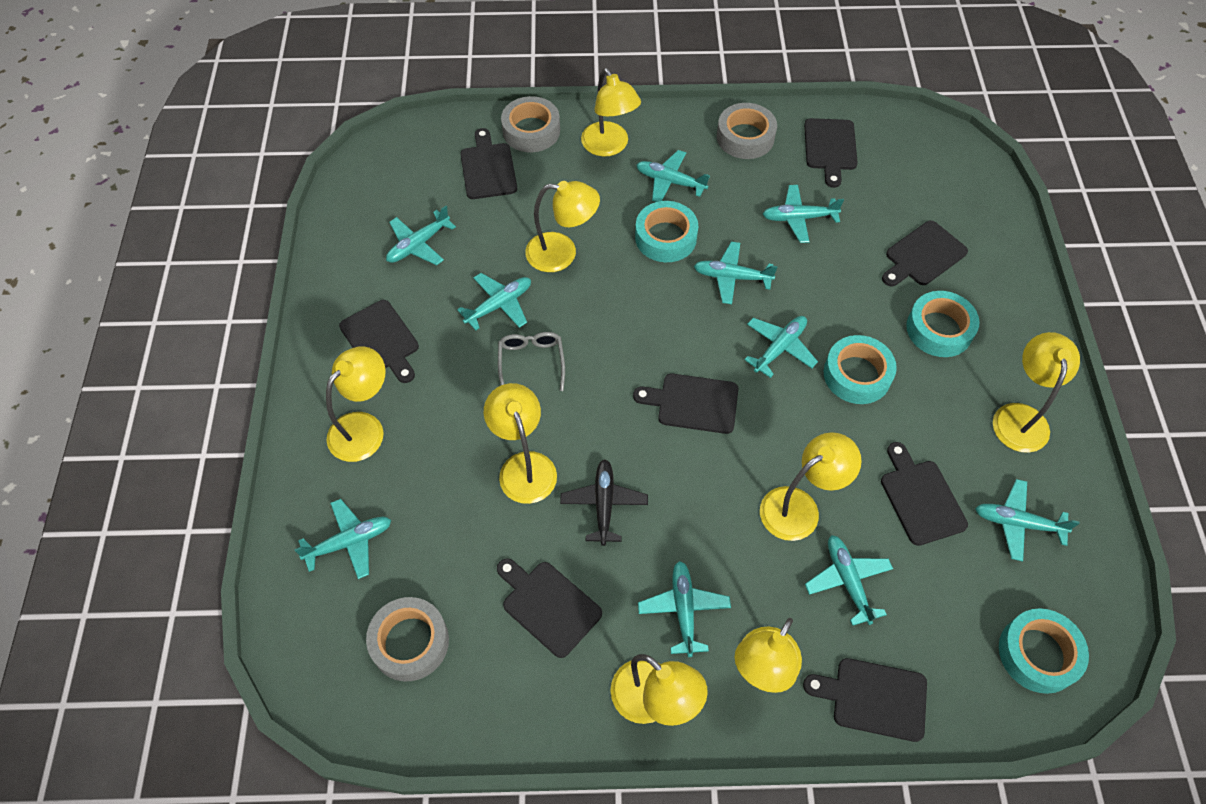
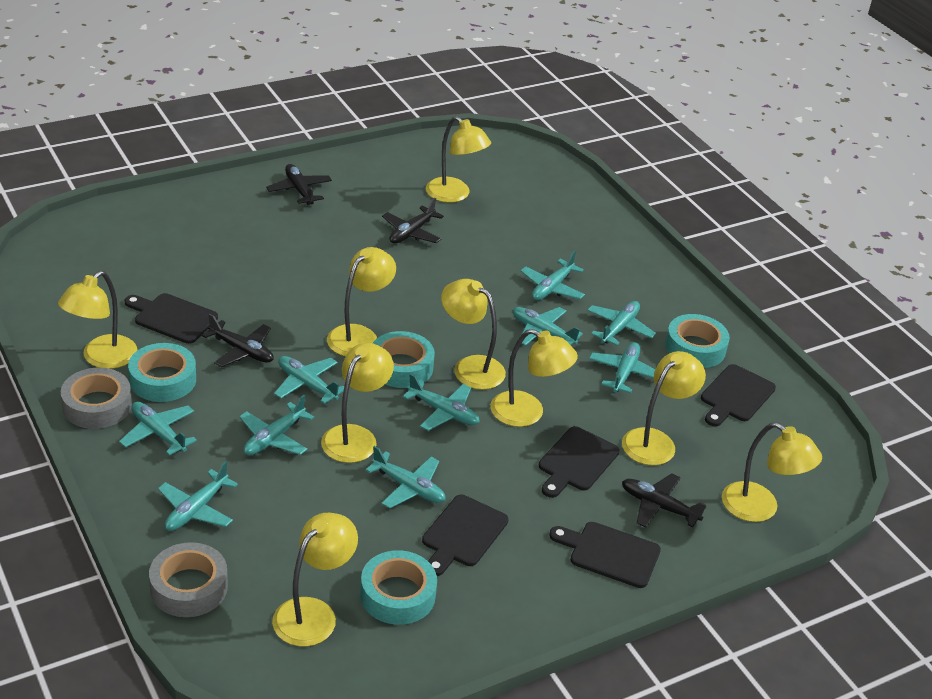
black cutting board: [339,300,419,383] [460,128,517,199] [497,558,602,658] [633,373,738,434] [803,658,927,742] [804,118,858,188] [881,442,968,546] [882,220,968,287] = 8 -> [125,293,218,344] [422,495,508,576] [539,426,620,498] [549,522,661,588] [701,364,776,427] = 5
black plane: [560,459,648,546] = 1 -> [202,313,274,367] [266,164,332,205] [382,198,444,244] [622,473,706,528] = 4
grey glasses: [498,332,565,391] = 1 -> none = 0
grey tape: [366,597,449,681] [501,96,560,152] [717,103,777,159] = 3 -> [61,368,132,429] [149,542,228,617] = 2
yellow lamp: [326,346,386,462] [484,383,557,504] [525,181,600,272] [581,68,641,156] [611,654,708,726] [734,618,802,693] [760,432,862,541] [993,332,1080,453] = 8 -> [58,271,137,369] [272,513,358,647] [321,343,394,463] [327,247,396,356] [426,116,491,203] [441,279,506,390] [490,329,578,427] [622,351,706,465] [722,422,822,522] = 9

